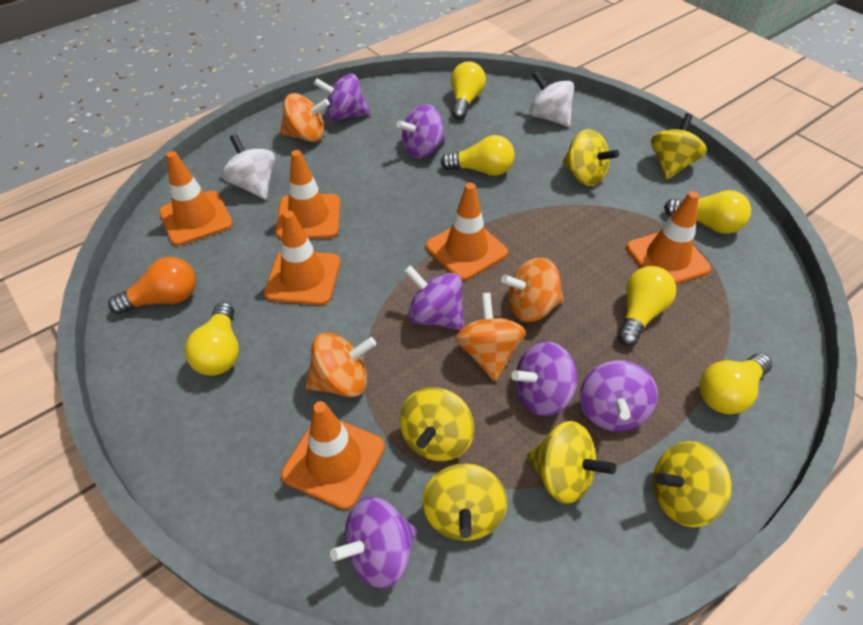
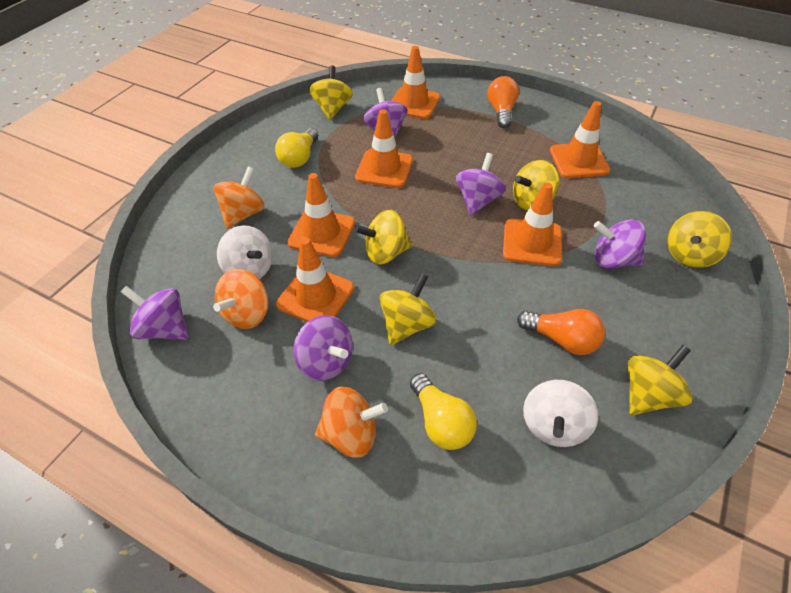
orange light bulb: [108,257,196,315] = 1 -> [487,76,519,128] [517,309,605,355] = 2
orange spinning top: [280,93,330,142] [305,333,376,397] [455,293,526,381] [501,257,564,322] = 4 -> [213,166,265,229] [213,269,268,329] [315,387,388,458] = 3
purple spinning top: [314,74,370,121] [330,497,417,588] [396,104,446,158] [404,265,464,330] [511,341,577,416] [579,360,658,431] = 6 -> [121,286,189,340] [293,315,353,381] [363,88,407,139] [456,153,506,216] [594,219,646,269] = 5
yellow light bulb: [185,302,239,376] [440,135,515,176] [451,61,486,119] [618,266,676,346] [664,190,751,234] [699,353,772,414] = 6 -> [275,128,318,168] [410,373,477,450] = 2

